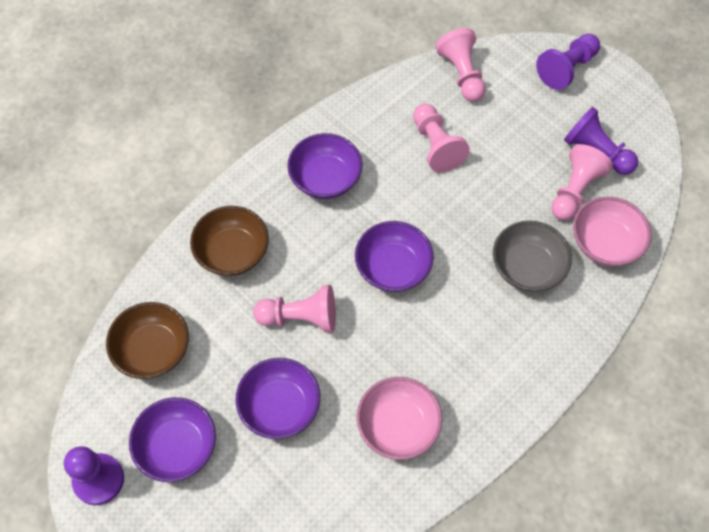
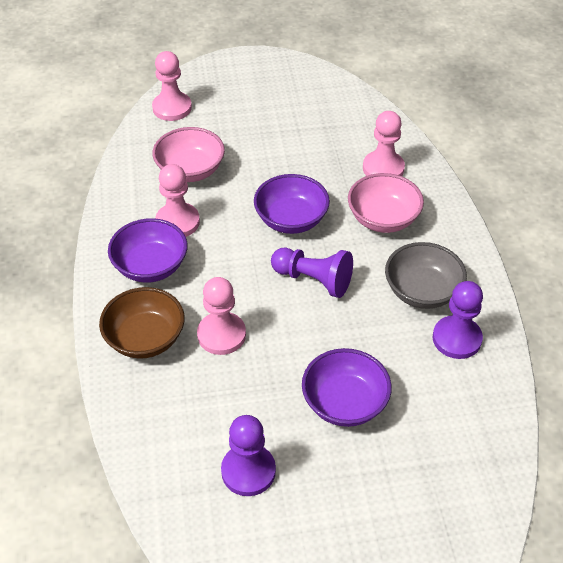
brown bowl: [106,302,189,379] [190,206,269,276] = 2 -> [99,287,185,359] = 1
purple bowl: [129,397,216,482] [235,358,320,439] [287,133,362,199] [355,221,434,292] = 4 -> [108,218,188,283] [254,174,330,234] [302,348,392,427] = 3

